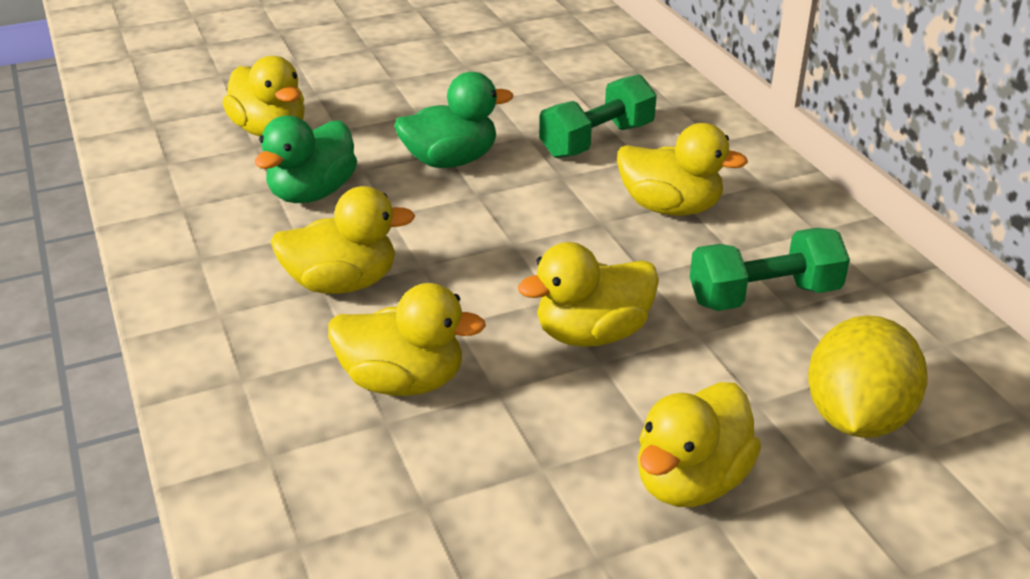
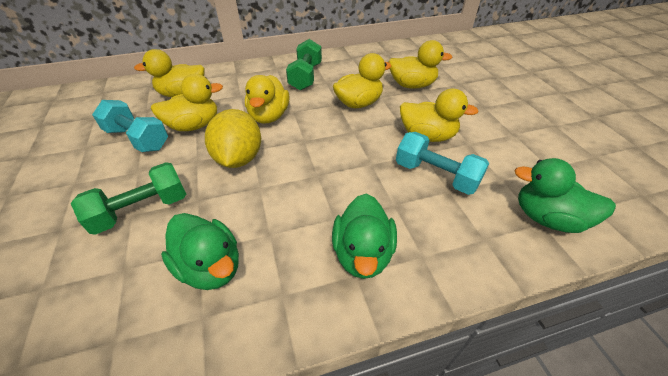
green duck: [255,115,357,203] [394,72,513,168] = 2 -> [161,213,239,290] [332,194,397,279] [514,158,616,233] = 3
turquoise dumbbell: none = 0 -> [92,100,168,152] [396,132,489,195] = 2

